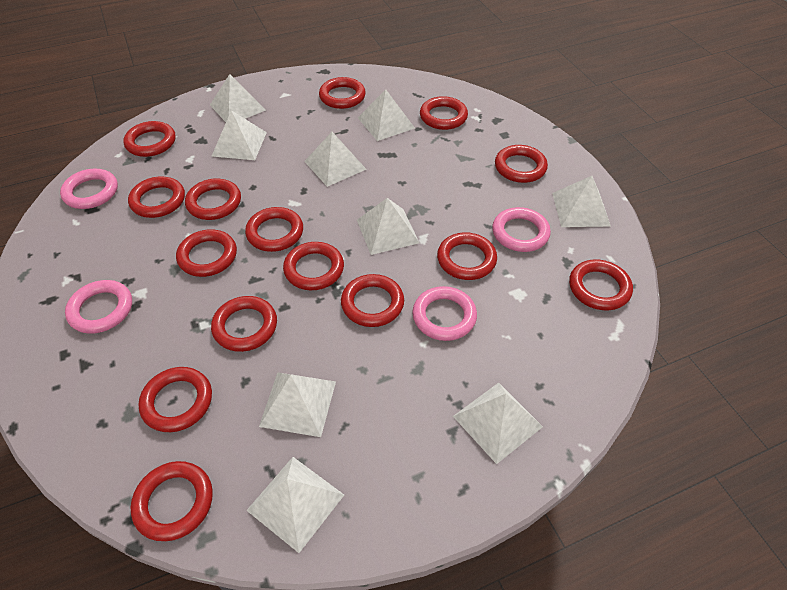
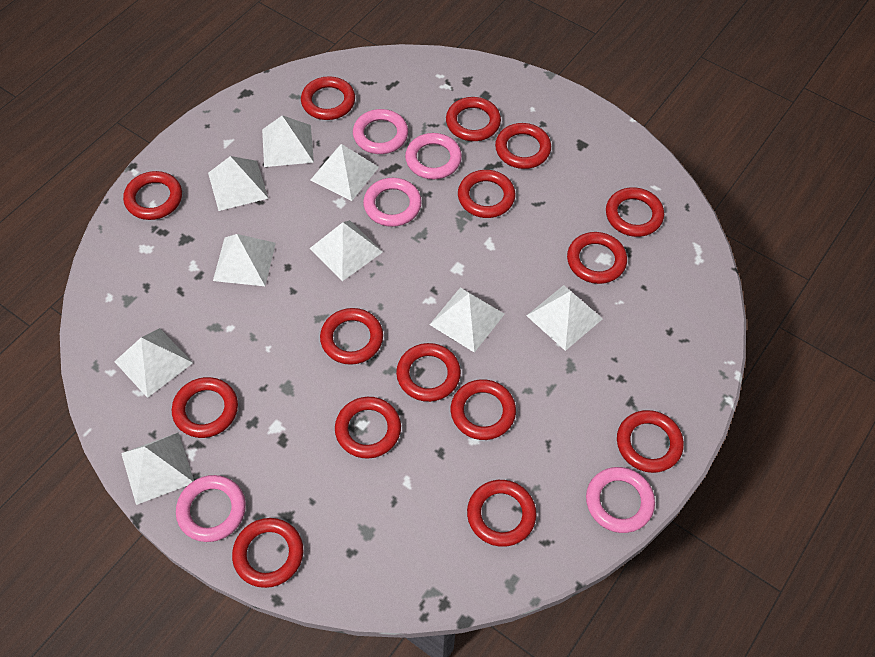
pink ring: [60,169,118,209] [65,280,132,334] [412,286,477,341] [492,207,551,252] = 4 -> [176,475,246,542] [353,109,408,154] [363,178,422,227] [405,133,462,179] [586,467,655,533] = 5

